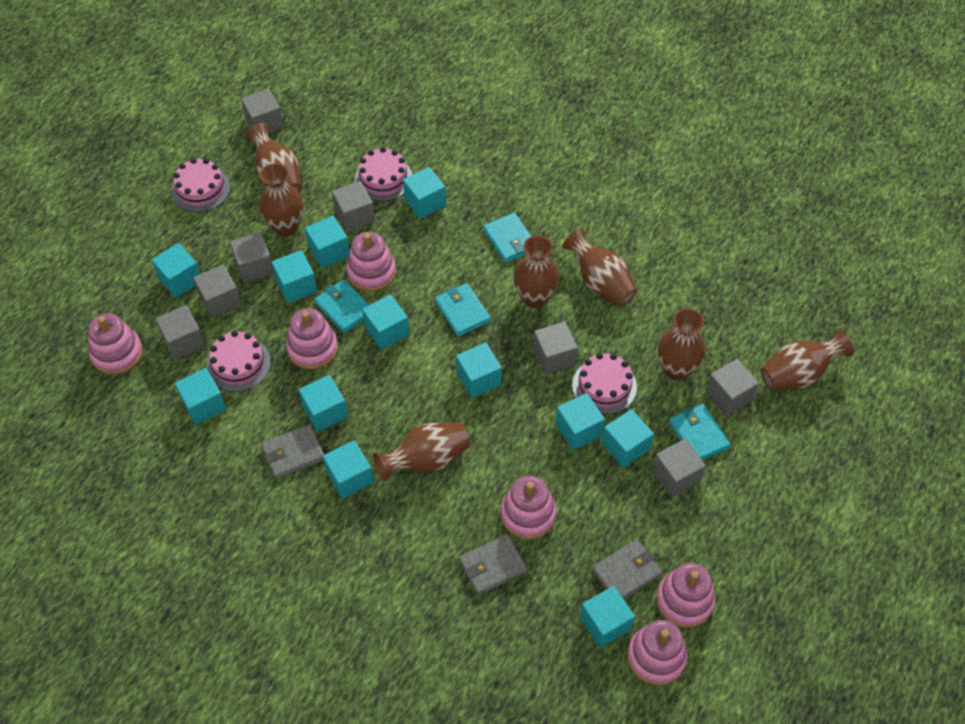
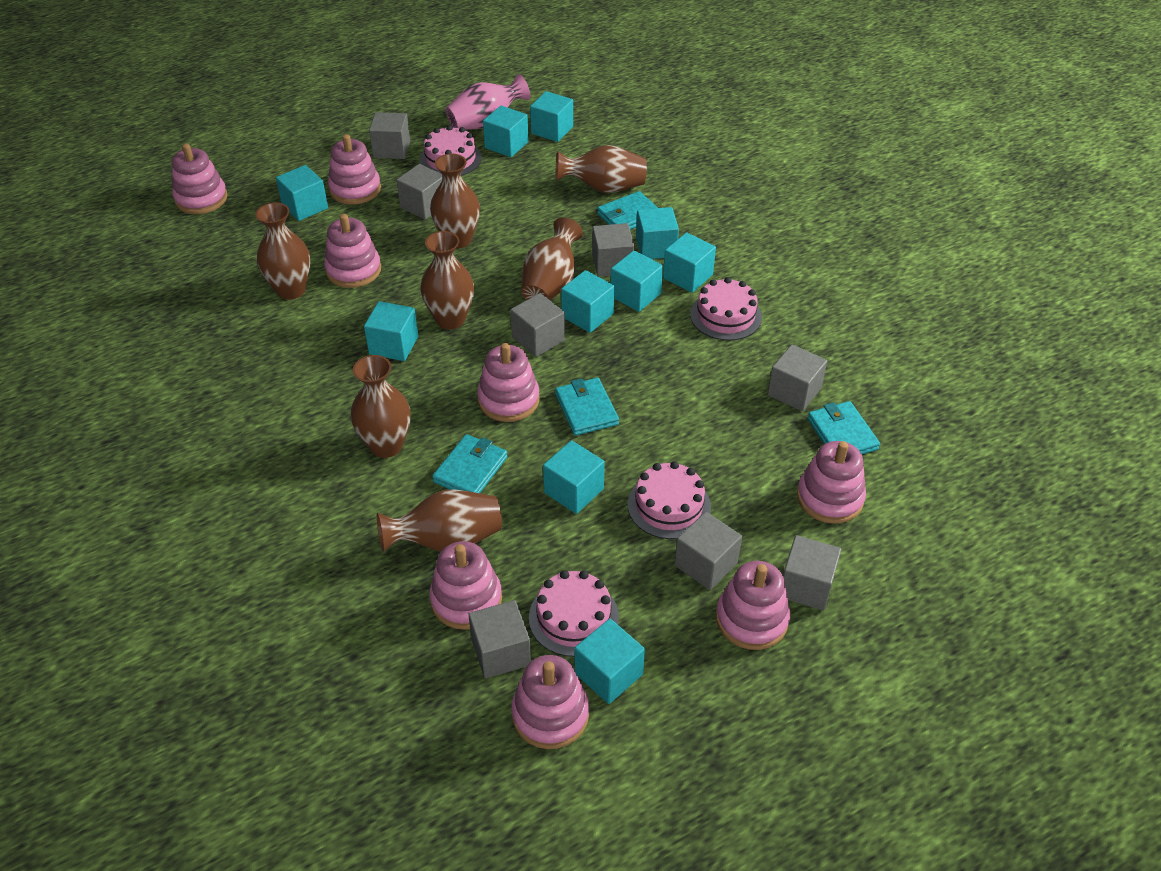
grey wallet: [261,424,324,479] [459,534,527,595] [592,539,662,599] = 3 -> none = 0
pink stacking toy: [88,313,143,375] [286,308,338,370] [346,232,396,292] [501,476,556,539] [627,620,688,686] [656,563,715,628] = 6 -> [172,143,228,214] [324,214,381,288] [328,134,381,205] [429,541,502,630] [477,343,540,422] [511,655,589,749] [716,561,790,650] [797,441,866,524] = 8
pink vase: none = 0 -> [446,74,530,130] = 1
turquoise cube: [152,243,200,298] [175,368,226,425] [272,250,317,303] [299,375,348,432] [305,216,350,268] [323,440,373,499] [362,294,409,350] [403,167,446,219] [456,342,502,398] [555,393,605,450] [580,586,635,648] [602,409,654,468] = 12 -> [276,165,328,221] [364,301,419,361] [483,105,529,157] [530,91,573,142] [543,440,605,514] [561,270,614,333] [575,619,645,704] [611,251,663,312] [636,207,679,259] [663,232,716,293] = 10

